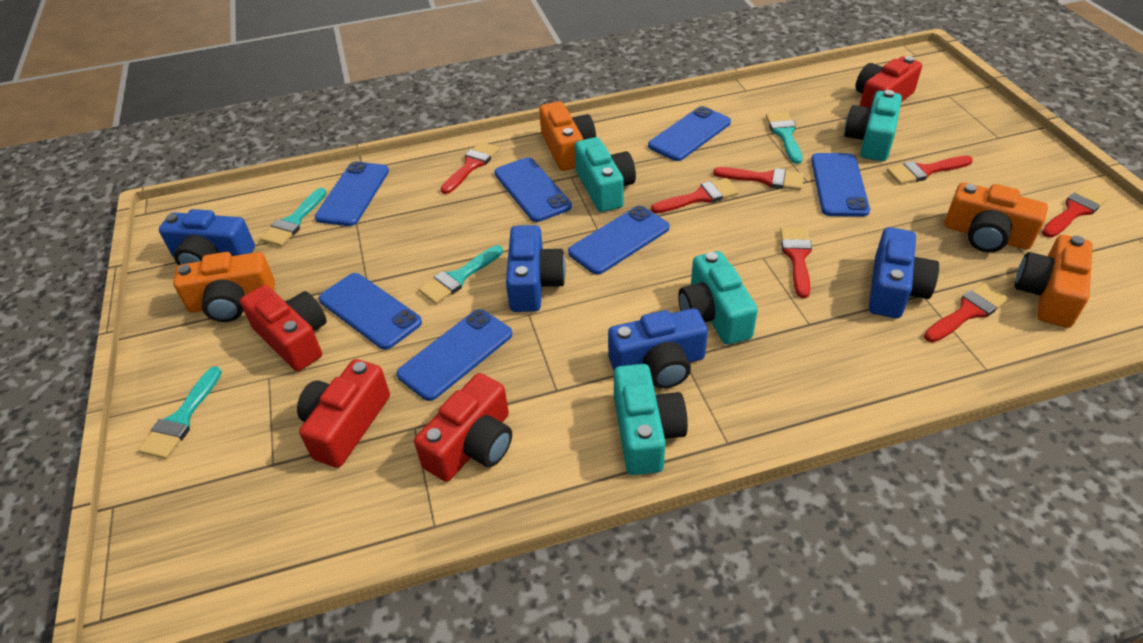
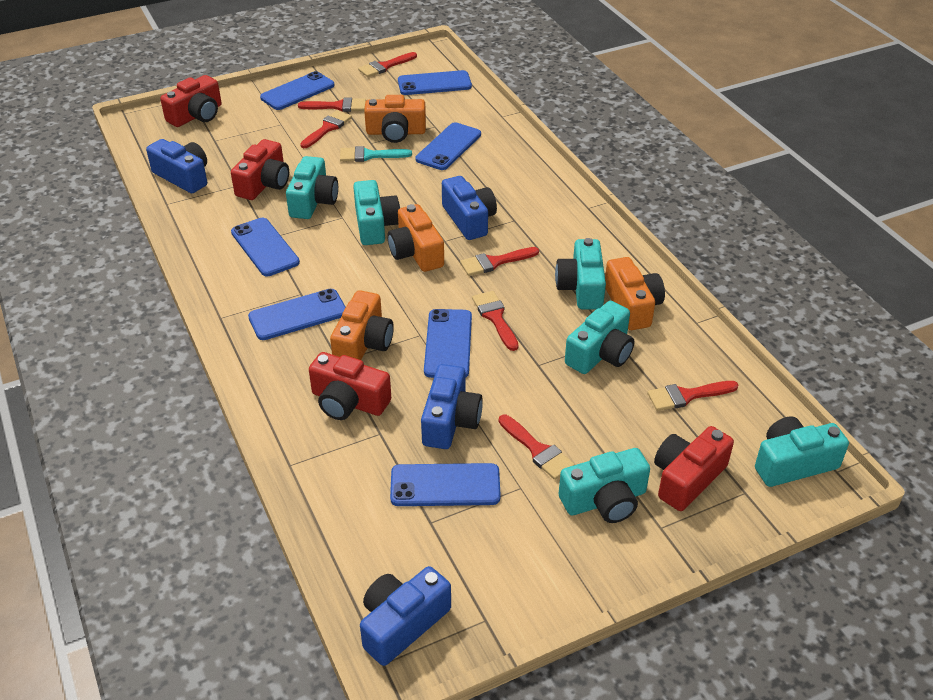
turquoise brush: [138,366,222,459] [260,188,327,246] [418,245,503,304] [766,112,803,164] = 4 -> [340,146,412,162] = 1
turquoise camera: [575,137,636,212] [614,364,688,475] [678,251,758,345] [844,90,902,161] = 4 -> [286,156,338,219] [353,180,400,245] [555,238,606,309] [559,448,650,523] [565,301,634,374] [755,416,849,487] = 6

